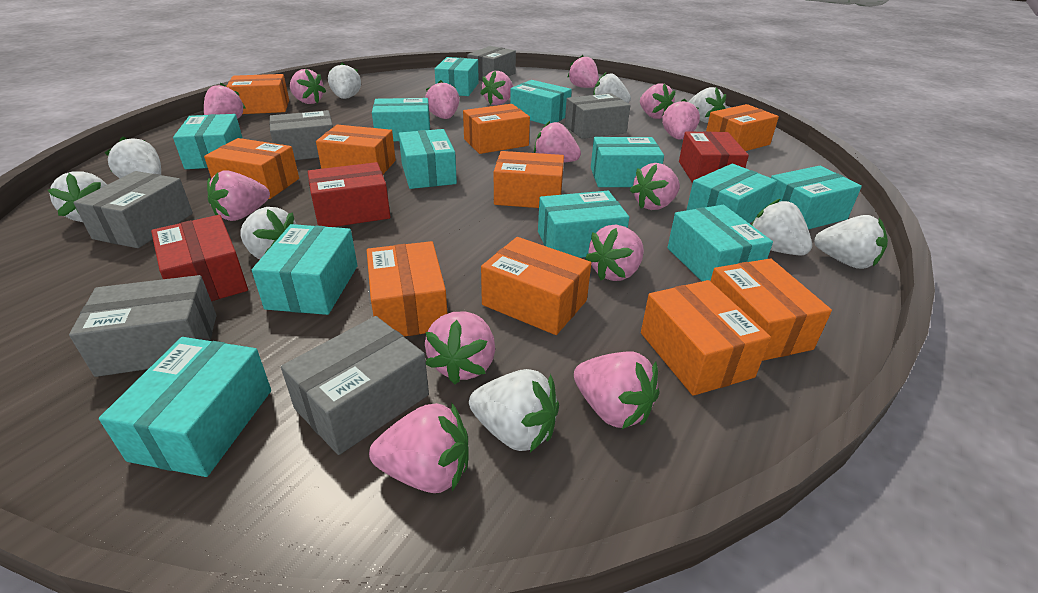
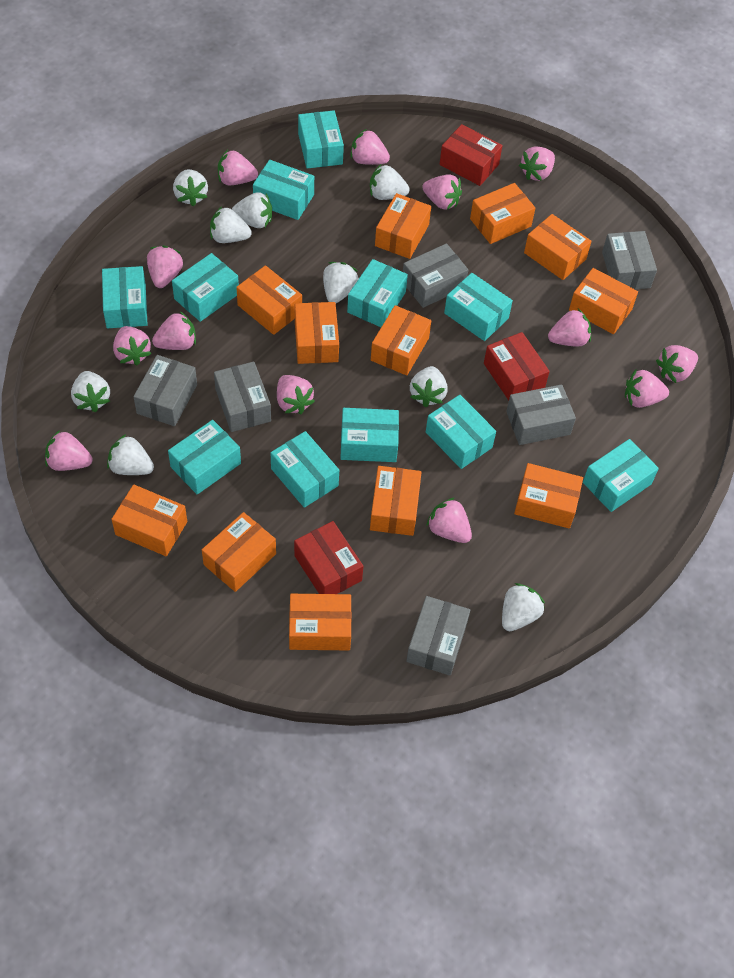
orange box: [204,138,299,199] [227,74,289,114] [316,125,396,174] [367,241,447,337] [463,104,530,154] [481,237,591,335] [494,151,564,208] [641,280,771,396] [706,104,779,151] [711,258,832,361] = 10 -> [112,484,187,556] [202,512,276,592] [236,265,302,335] [289,594,352,650] [295,302,339,364] [370,466,422,536] [371,305,431,376] [375,193,431,259] [470,183,535,244] [514,463,583,528] [524,214,592,280] [569,268,638,334] = 12
pink strawberry: [204,83,246,119] [207,170,270,221] [290,69,326,104] [369,402,469,493] [425,80,459,119] [425,312,495,384] [480,71,513,105] [534,121,581,162] [568,55,599,88] [574,351,659,429] [585,224,644,281] [630,163,680,210] [640,83,675,119] [662,99,700,140] = 14 -> [45,430,93,471] [113,326,152,366] [147,245,183,288] [152,311,196,350] [218,150,258,185] [277,375,315,414] [350,129,390,165] [422,174,462,210] [426,498,472,543] [519,146,555,181] [548,309,591,347] [625,370,669,408] [656,345,698,383] = 13
turquoise box: [99,337,271,477] [173,114,243,169] [252,224,357,315] [372,98,430,141] [399,129,457,189] [435,57,479,96] [510,80,572,125] [538,191,629,258] [591,137,664,187] [667,205,773,281] [686,164,777,223] [770,166,862,229] = 12 -> [102,266,148,328] [168,420,241,494] [172,253,239,322] [253,160,314,220] [271,431,339,508] [298,110,344,169] [340,408,399,462] [347,259,408,327] [426,395,496,469] [444,273,513,341] [583,439,659,512] = 11

